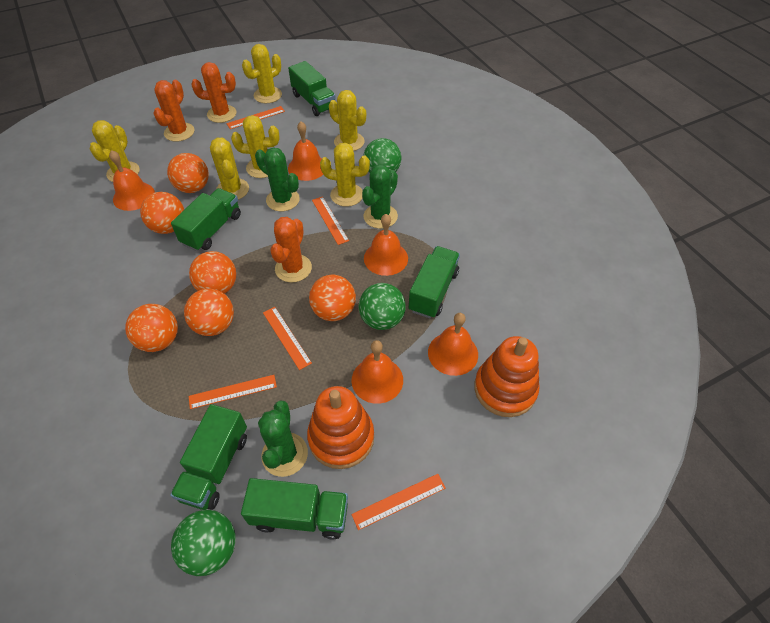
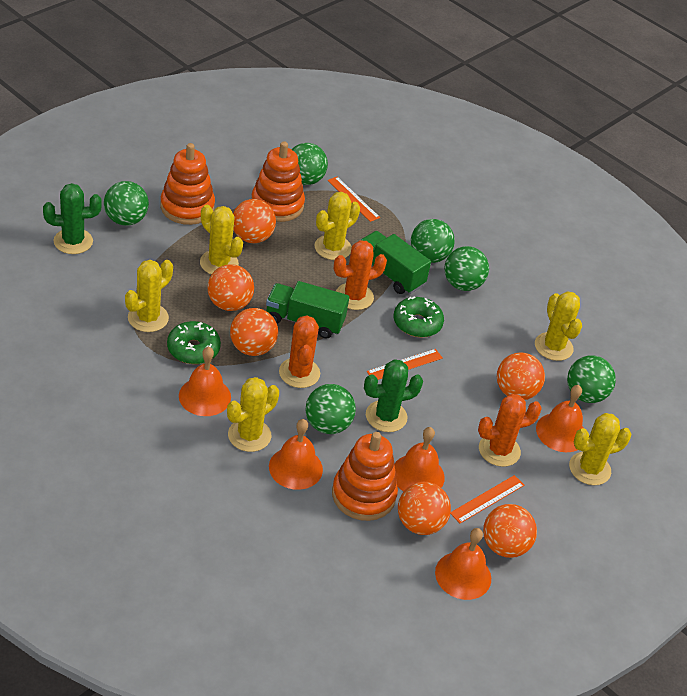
green ball: [171,510,236,576] [359,283,406,330] [364,138,401,173] = 3 -> [104,181,149,226] [291,143,328,185] [306,384,356,434] [411,219,455,263] [444,246,489,291] [567,356,616,403] = 6
green cactus: [255,147,300,211] [258,401,308,477] [362,164,398,229] = 3 -> [43,183,102,254] [364,359,423,432] = 2
green donut: none = 0 -> [167,321,221,364] [394,296,444,337] = 2
green truck: [170,404,247,510] [171,188,241,251] [241,478,348,540] [288,61,336,116] [409,246,460,318] = 5 -> [266,281,349,339] [359,231,431,294] = 2
orange ruler: [189,375,277,409] [226,106,285,129] [263,307,312,370] [312,196,349,245] [351,474,446,530] = 5 -> [327,176,380,222] [367,349,442,380] [450,475,524,523] = 3
orange stacking toy: [307,386,374,469] [474,336,540,417] = 2 -> [160,143,215,225] [251,141,305,222] [332,432,398,521] = 3

